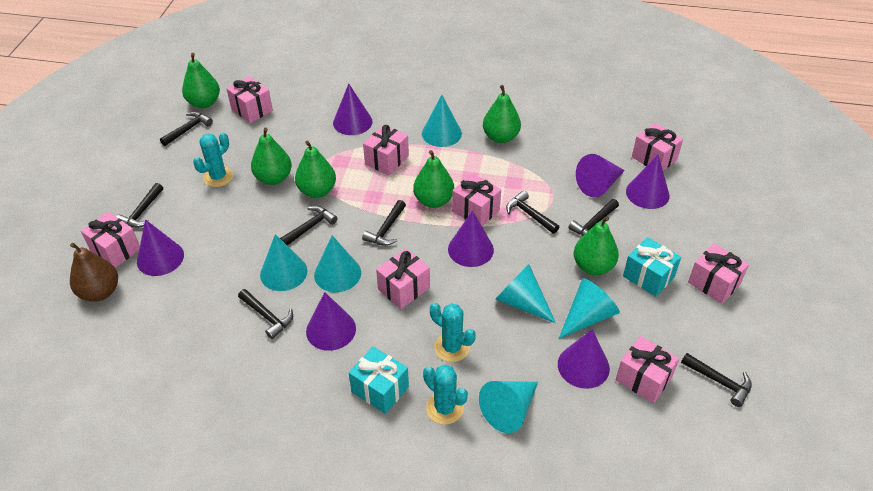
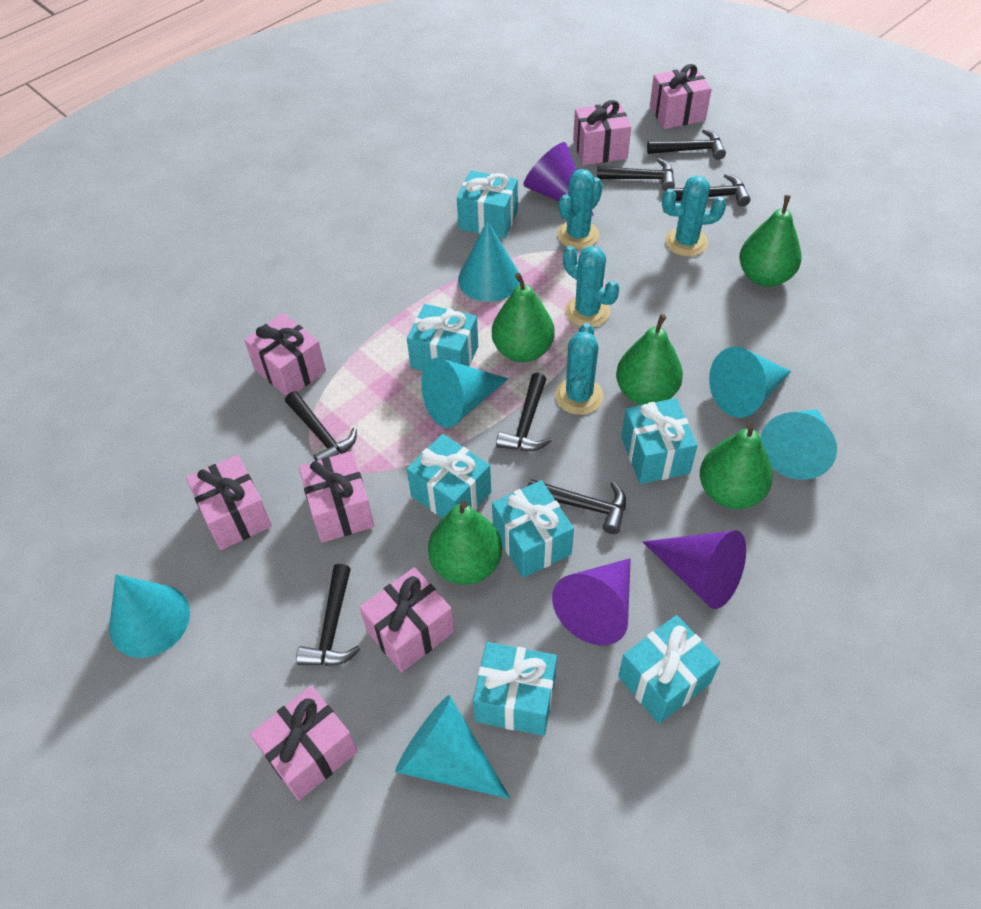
black hammer: [116,183,163,228] [160,111,213,146] [238,289,293,339] [280,206,338,246] [362,200,406,246] [506,190,559,234] [568,199,619,236] [681,353,752,407] = 8 -> [285,392,357,461] [296,564,361,666] [496,373,551,451] [528,479,626,534] [597,158,675,191] [647,129,726,160] [670,173,751,206] = 7
brown pear: [70,243,118,302] = 1 -> none = 0
green pear: [182,53,220,108] [251,128,292,185] [295,141,336,198] [413,150,454,208] [483,85,521,143] [574,216,619,275] = 6 -> [428,501,502,585] [492,273,555,362] [616,314,683,405] [700,423,773,509] [739,195,802,287] = 5
pink gift: [81,212,140,268] [226,76,273,123] [363,125,409,175] [376,249,430,309] [452,173,501,226] [615,336,679,403] [632,123,683,171] [688,243,749,304] = 8 -> [186,455,272,550] [244,313,326,396] [250,686,358,801] [299,451,374,543] [359,567,454,673] [573,100,631,165] [650,64,712,129] = 7
purple cone: [137,219,184,276] [306,292,356,351] [333,84,372,135] [448,211,494,267] [558,329,610,389] [576,154,625,197] [626,155,670,209] = 7 -> [523,142,594,216] [552,558,631,645] [643,530,746,609] = 3
turquoise cactus: [193,132,233,187] [423,365,468,425] [430,303,476,362] = 3 -> [555,323,603,415] [557,169,603,249] [563,245,619,327] [662,176,726,256] = 4
turquoise gift: [349,346,409,414] [623,237,681,297] = 2 -> [407,304,478,371] [407,434,491,518] [457,171,518,238] [473,642,557,736] [492,480,574,578] [618,615,720,724] [621,398,698,484] = 7

